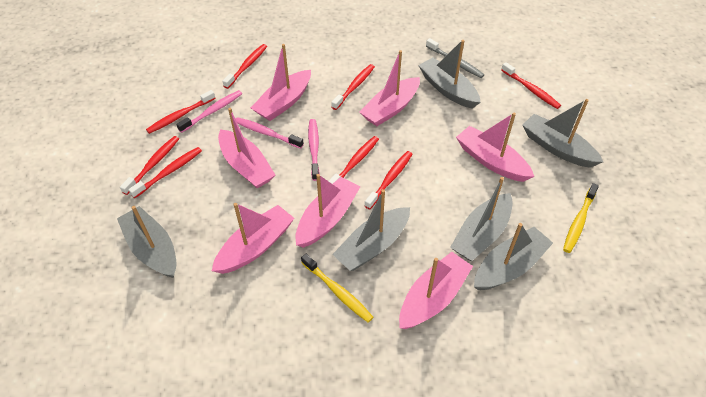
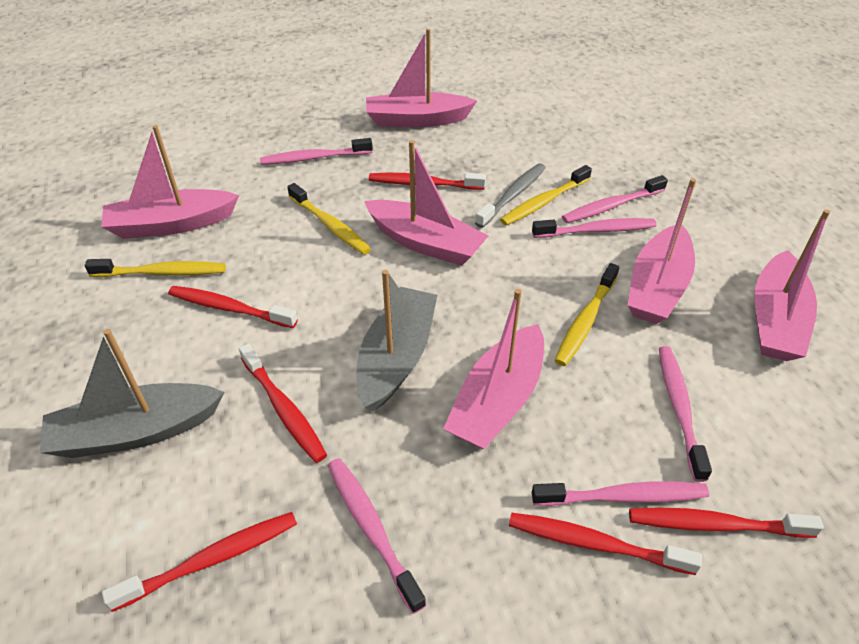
grey boat: [117,206,177,278] [332,189,410,271] [418,40,481,109] [450,177,513,261] [474,223,553,290] [522,99,603,168] = 6 -> [40,329,224,458] [356,270,437,412] = 2
pink boat: [212,203,294,274] [218,108,275,188] [251,44,311,121] [296,174,360,248] [359,50,420,126] [399,252,473,329] [456,113,534,182] = 7 -> [101,125,239,239] [364,140,488,266] [366,29,477,127] [443,289,544,449] [627,178,696,324] [755,210,830,361] = 6
pink toothbrush: [176,90,242,133] [235,117,304,149] [308,119,320,181] = 3 -> [260,138,373,165] [328,458,426,614] [532,218,657,238] [532,481,709,506] [562,175,668,223] [659,346,712,482] = 6
red toothbrush: [120,136,179,195] [128,147,202,198] [146,90,215,134] [223,44,267,89] [329,136,379,184] [331,64,375,110] [365,151,413,209] [501,62,561,109] = 8 -> [102,512,297,612] [168,286,298,328] [239,344,327,463] [369,173,486,190] [509,513,702,575] [629,508,824,538] = 6
yellow toothbrush: [301,254,373,323] [563,183,599,253] = 2 -> [85,259,226,277] [287,183,371,255] [500,165,592,226] [555,263,619,366] = 4

